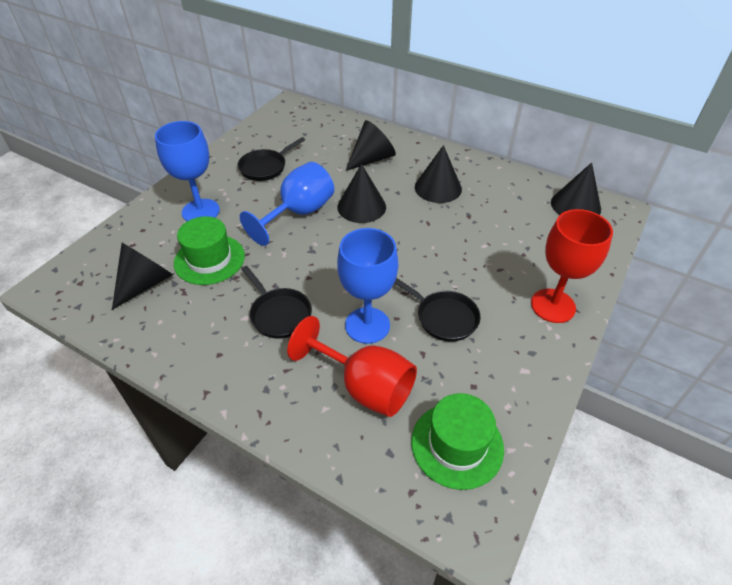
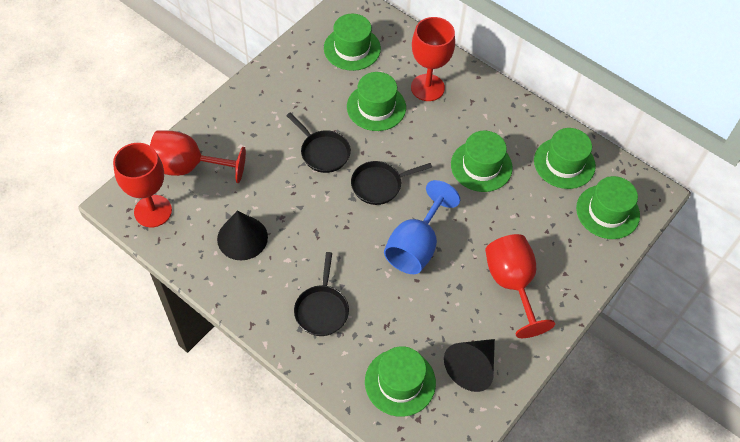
black cone: [112,243,173,310] [337,164,386,223] [345,120,396,171] [415,145,462,203] [551,162,601,215] = 5 -> [217,211,268,260] [444,339,495,392] = 2
blue goblet: [155,121,220,221] [240,162,334,246] [337,228,398,344] = 3 -> [384,180,460,274] = 1
green hat: [174,216,245,285] [411,393,504,490] = 2 -> [324,14,381,71] [347,72,406,131] [365,346,436,417] [451,131,513,192] [534,128,596,189] [576,176,640,239] = 6
red goblet: [287,316,417,417] [531,209,613,323] = 2 -> [113,143,172,227] [150,130,246,183] [411,17,455,101] [485,234,555,338] = 4

